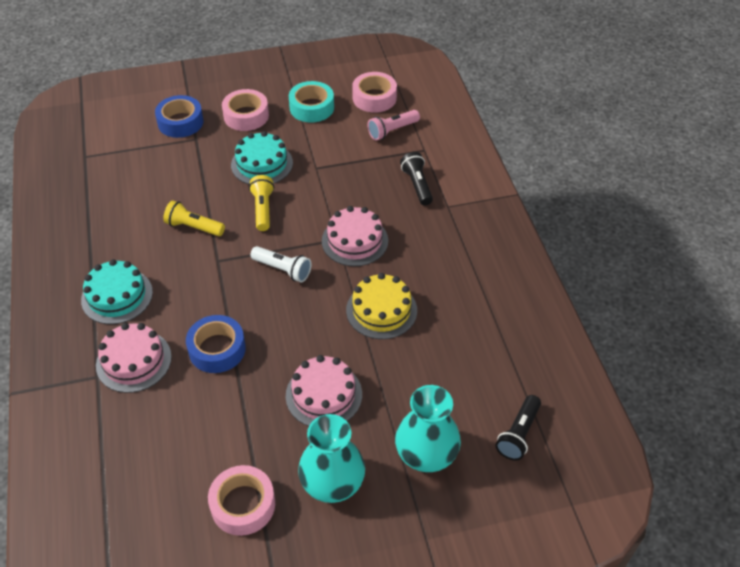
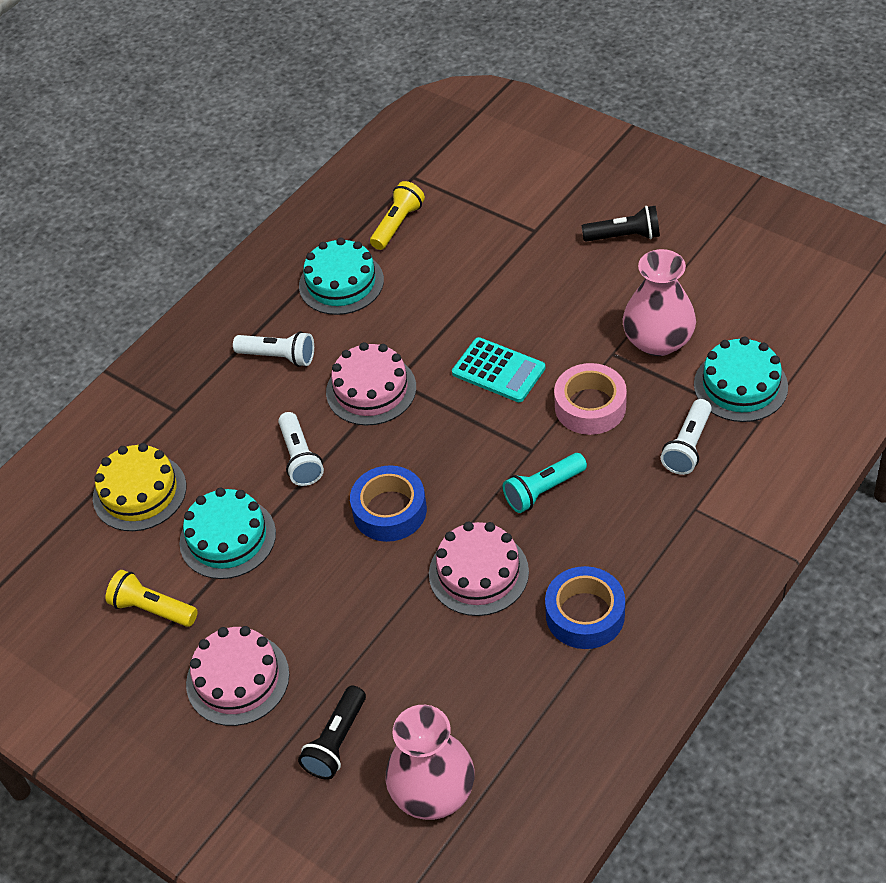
pink flashlight: [368,110,420,141] = 1 -> none = 0
pink tape: [208,465,275,536] [222,89,269,131] [352,72,397,113] = 3 -> [554,363,627,435] = 1
pink vase: none = 0 -> [385,705,475,820] [623,249,696,356] = 2
turquoise cake: [81,259,153,324] [231,131,293,185] = 2 -> [179,488,276,579] [299,238,384,315] [694,337,788,422] = 3
turquoise calculator: none = 0 -> [452,337,545,402] = 1
turquoise flashlight: none = 0 -> [503,453,587,513] = 1
turquoise tape: [289,81,334,123] = 1 -> none = 0
turquoise vase: [298,414,365,503] [395,385,461,472] = 2 -> none = 0
white flashlight: [251,246,311,282] = 1 -> [233,331,314,367] [278,412,324,486] [661,399,712,475] = 3

